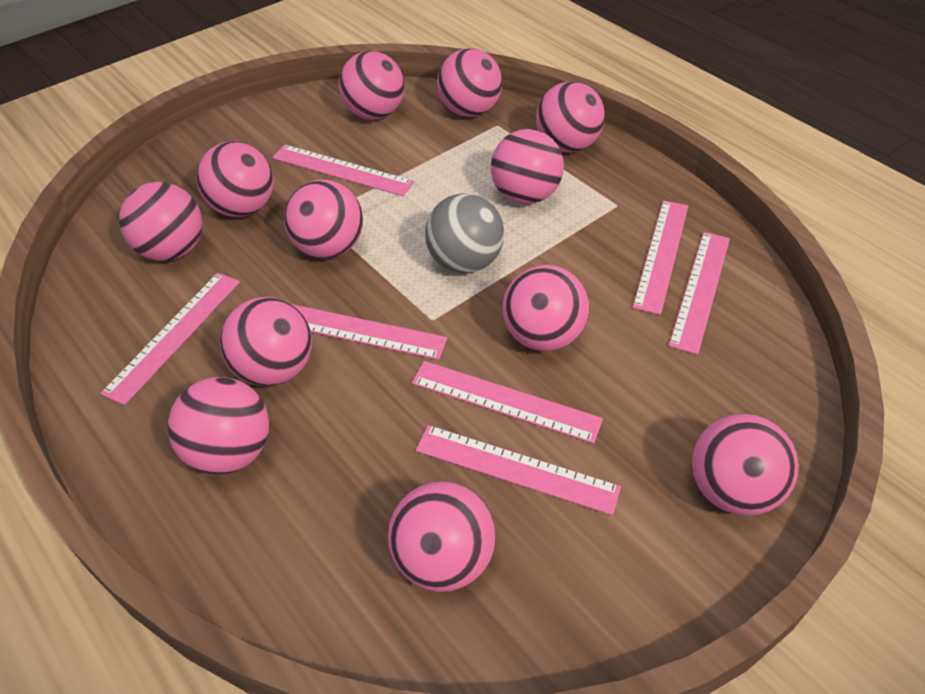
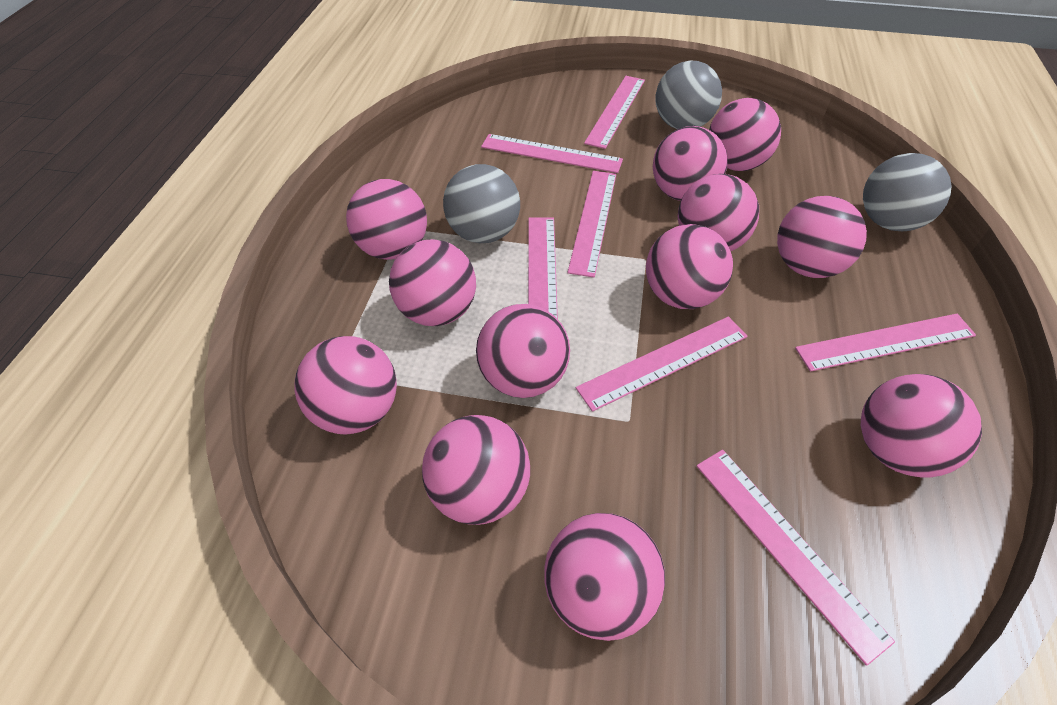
grey ball: [425,193,504,273] = 1 -> [443,164,520,243] [656,61,722,129] [863,153,952,231] = 3

